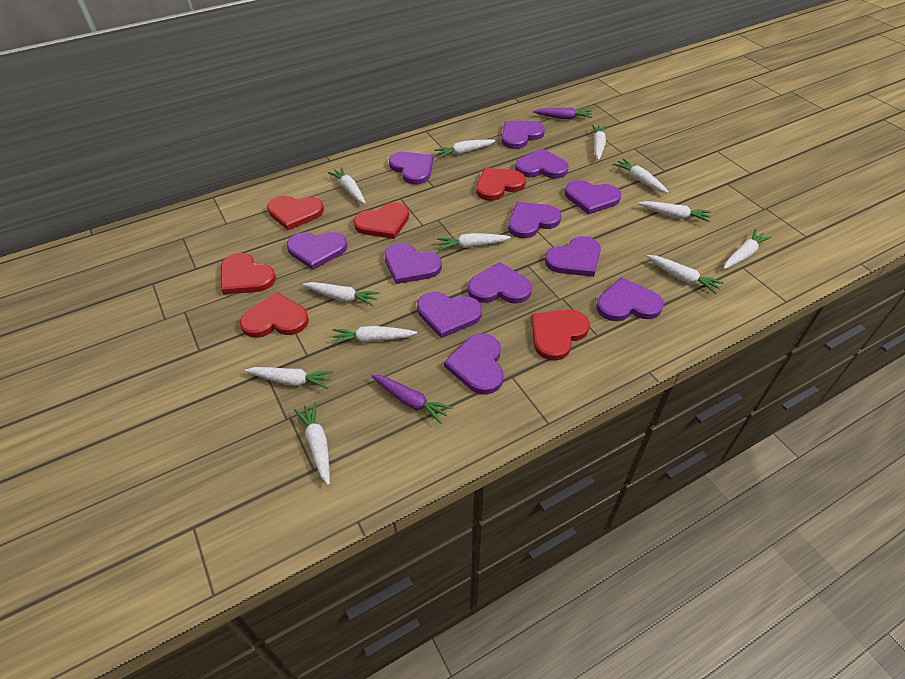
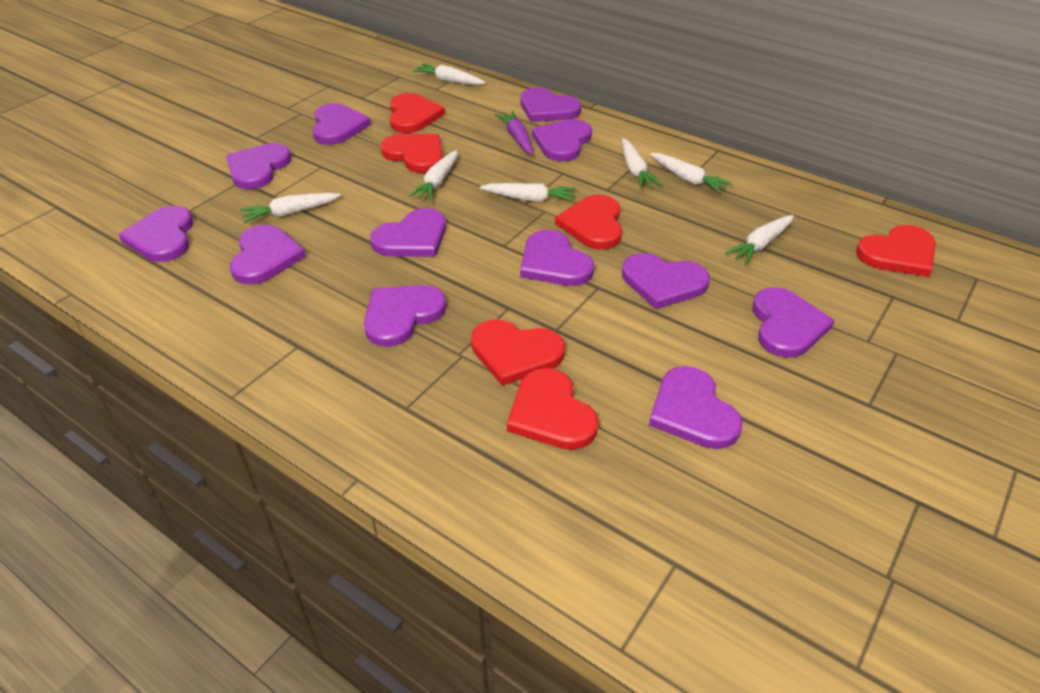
purple carrot: [371,375,453,424] [533,107,593,119] = 2 -> [495,111,533,155] = 1
white carrot: [245,367,333,389] [294,402,330,485] [303,282,379,306] [328,167,366,204] [332,326,417,345] [434,139,495,158] [437,233,511,251] [592,124,606,160] [613,158,669,193] [638,201,711,222] [647,255,724,294] [724,229,772,269] = 12 -> [240,193,341,223] [409,150,457,201] [413,63,486,85] [480,183,576,202] [622,139,662,189] [650,153,733,194] [725,215,794,264] = 7

